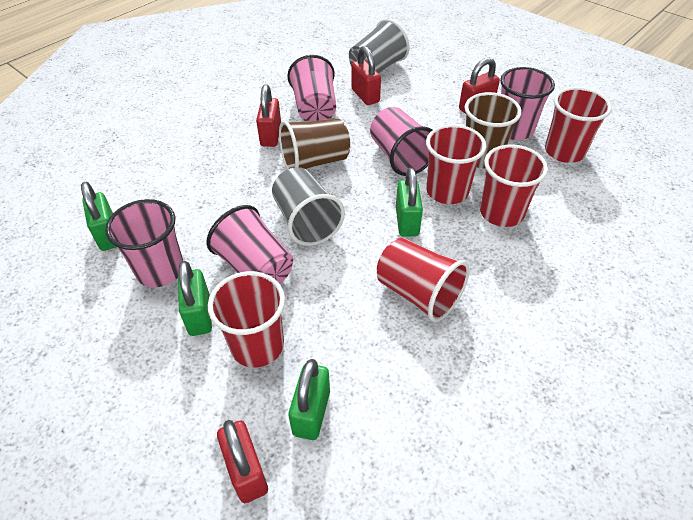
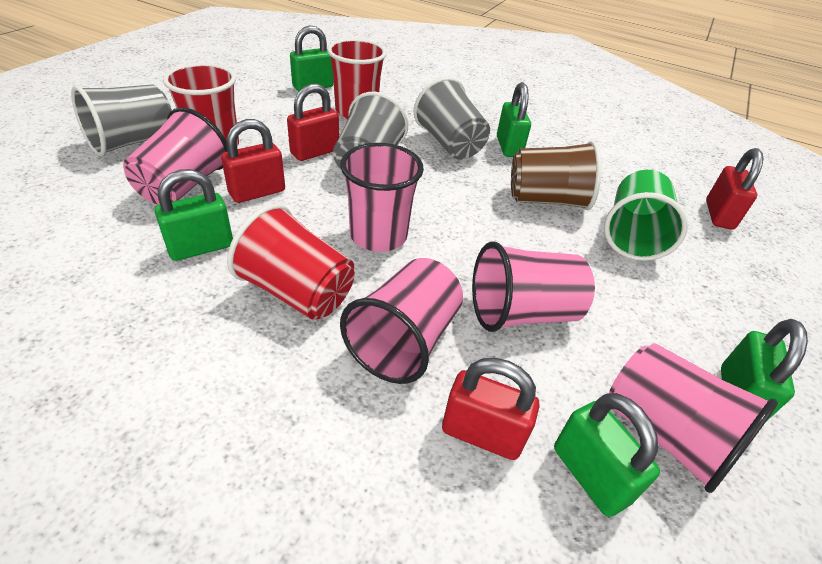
brown cup: [279,118,350,169] [465,92,522,168] = 2 -> [511,141,602,210] = 1
green cup: none = 0 -> [604,170,688,261] = 1
green padlock: [81,182,116,251] [178,261,212,336] [288,359,330,440] [396,168,423,237] = 4 -> [155,169,233,261] [290,25,334,91] [497,82,531,157] [554,393,660,517] [721,319,808,421] = 5
grey cup: [272,167,345,246] [349,19,409,73] = 2 -> [71,84,172,156] [333,92,408,171] [414,77,490,159] = 3
red cup: [208,271,285,367] [377,238,470,322] [426,124,486,204] [480,144,548,227] [545,87,612,163] = 5 -> [163,63,239,146] [227,204,355,320] [327,39,387,119] = 3

